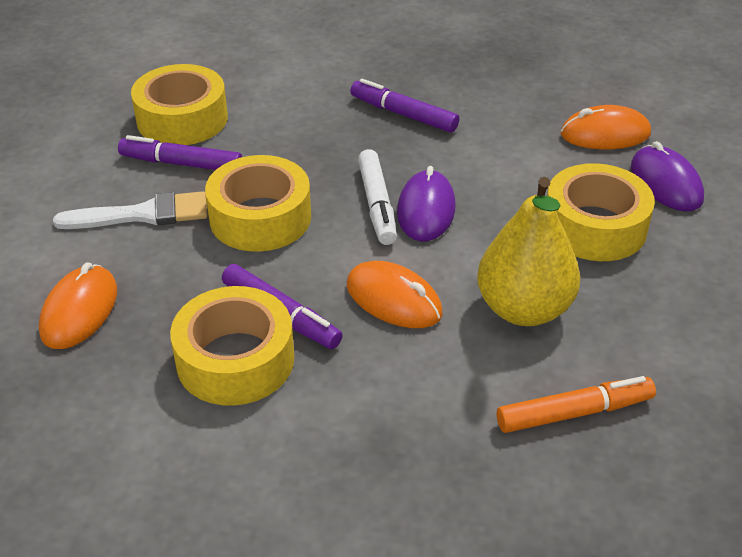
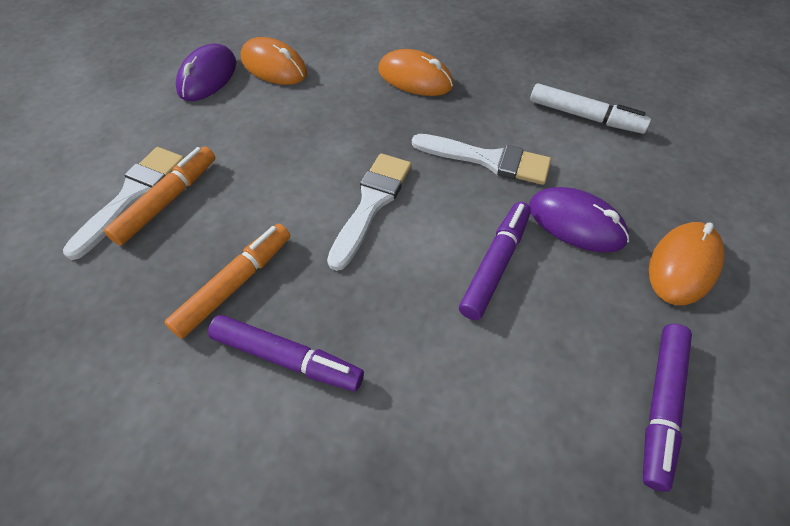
orange marker: [497,376,656,433] = 1 -> [104,146,215,245] [165,224,290,339] = 2
white brush: [53,191,207,229] = 1 -> [63,147,184,260] [327,153,412,271] [412,134,551,185] = 3
yellow pear: [477,177,580,326] = 1 -> none = 0
yellow tape: [131,64,228,145] [170,286,294,406] [205,155,311,252] [547,163,655,261] = 4 -> none = 0

